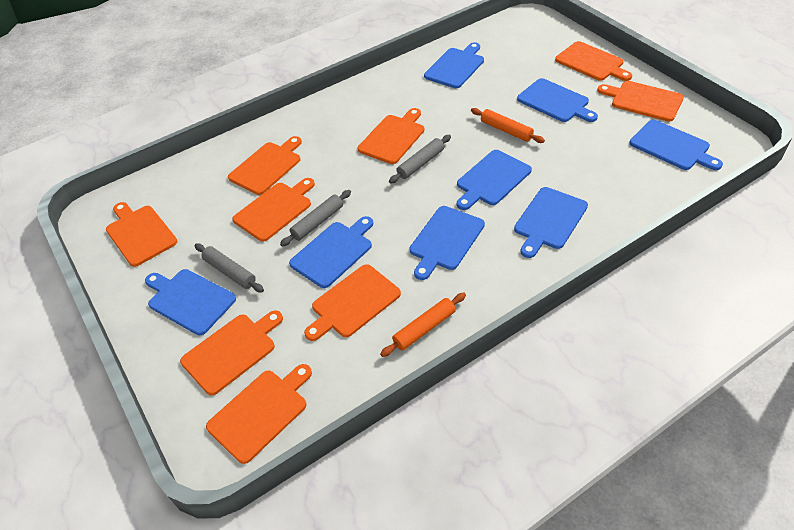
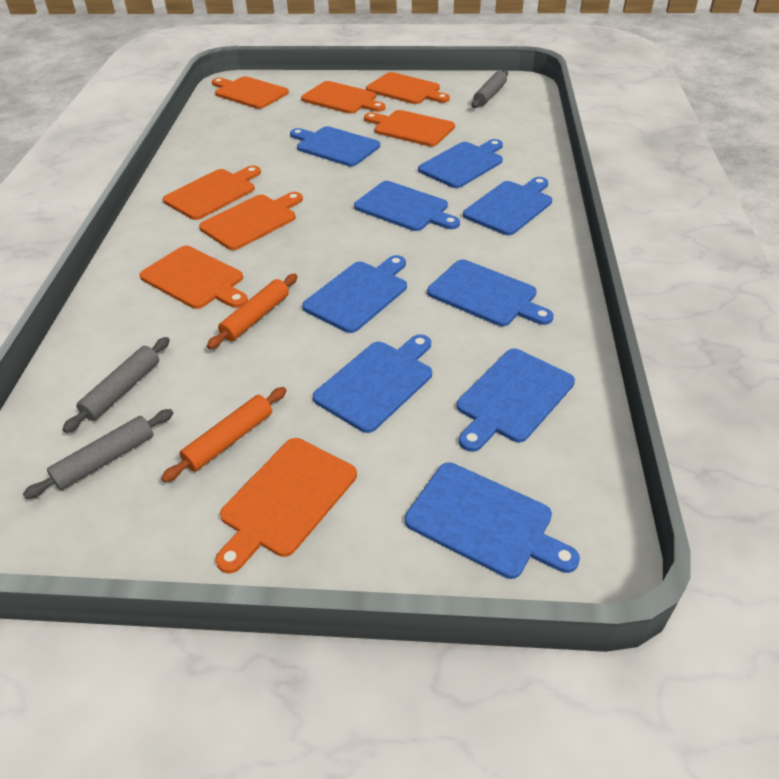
blue cutting board: [145,269,236,335] [289,216,373,288] [409,206,485,280] [424,42,484,88] [457,150,532,210] [514,187,588,258] [517,78,598,122] [629,120,723,170] = 8 -> [290,126,380,166] [302,255,407,333] [313,334,432,433] [354,181,460,231] [405,462,580,579] [418,139,503,188] [427,259,554,326] [457,348,575,452] [463,177,552,235] = 9
orange cutting board: [106,202,177,267] [180,310,283,396] [206,364,312,464] [228,136,302,195] [232,178,315,242] [304,264,401,341] [358,108,425,164] [555,41,632,81] [597,81,684,122] = 9 -> [139,246,248,309] [163,165,261,220] [199,192,303,250] [212,76,289,109] [215,438,357,573] [301,81,385,114] [364,110,455,147] [366,72,450,104] = 8

